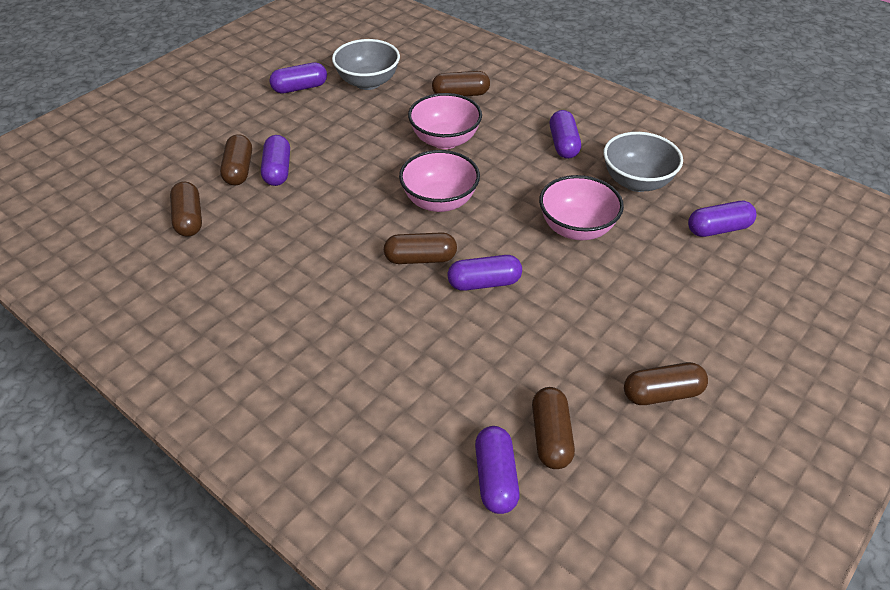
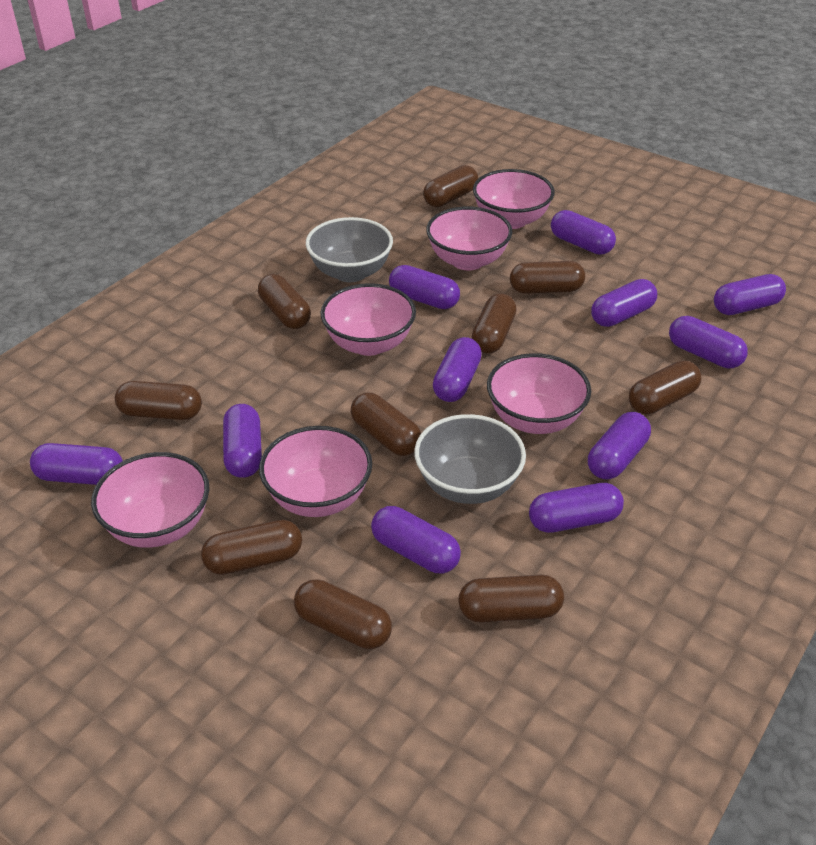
brown capsule: [170,182,202,237] [220,134,252,186] [384,232,457,264] [432,71,490,96] [532,387,575,469] [624,362,708,405] = 6 -> [115,381,202,420] [201,520,302,575] [258,274,311,329] [294,579,392,649] [350,393,421,456] [423,165,478,207] [458,575,564,623] [472,293,517,354] [510,261,585,294] [629,360,701,415] = 10
pink bowl: [399,150,480,212] [408,93,482,149] [539,175,624,240] = 3 -> [91,452,209,548] [259,426,372,517] [320,283,416,356] [426,207,513,270] [473,169,555,229] [487,353,591,434] = 6
purple capsule: [261,135,290,186] [269,62,327,93] [448,255,522,291] [475,426,520,514] [550,110,581,159] [688,201,757,237] = 6 -> [30,443,123,485] [223,404,262,478] [371,506,461,573] [389,265,460,309] [433,337,482,402] [529,483,624,533] [551,210,616,255] [588,412,651,480] [591,279,657,327] [669,316,748,369] [714,274,786,315] = 11

